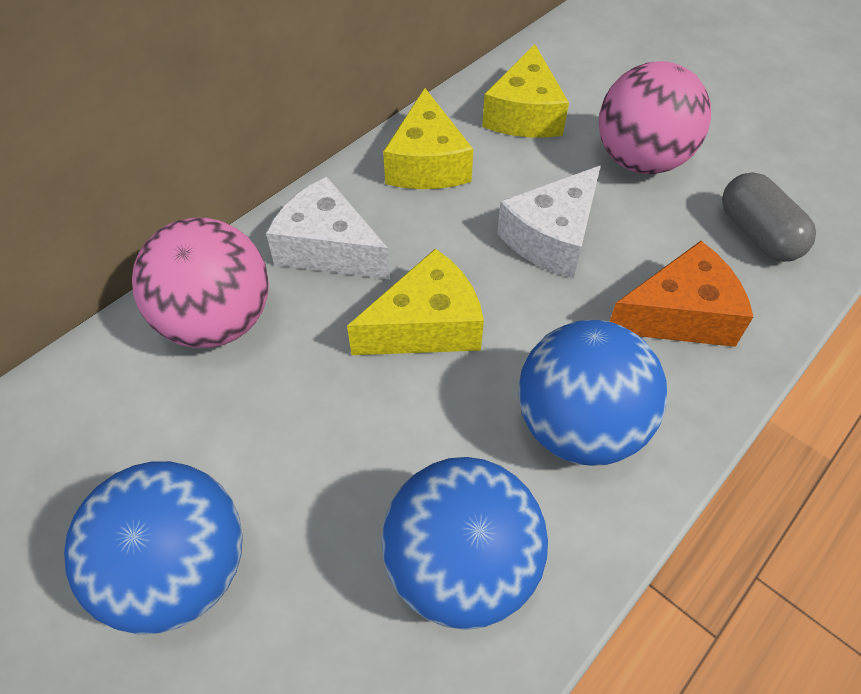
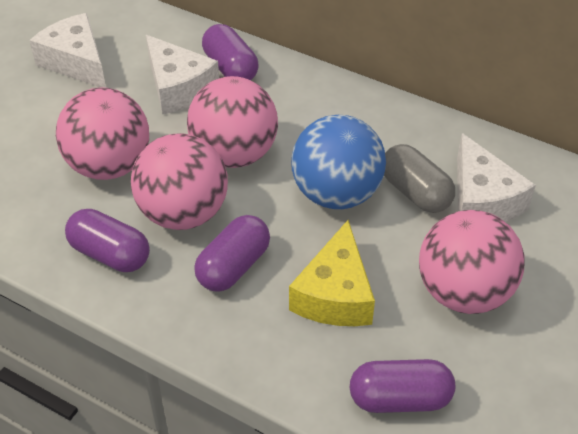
blue ball: [64,461,243,634] [382,457,548,630] [518,320,667,466] = 3 -> [291,115,386,209] = 1
orange cheese: [609,241,753,347] = 1 -> none = 0
pink ball: [132,218,269,348] [599,61,711,174] = 2 -> [56,87,149,180] [131,133,228,230] [187,76,278,168] [419,210,525,314] = 4
purple capsule: none = 0 -> [65,209,150,272] [194,215,270,292] [202,24,259,80] [350,359,455,413] = 4
white cheese: [266,177,390,279] [497,166,601,278] = 2 -> [29,13,106,88] [146,35,219,114] [457,133,536,222] = 3
yellow cheese: [347,249,484,355] [383,88,473,189] [482,44,569,137] = 3 -> [289,220,375,326] = 1

